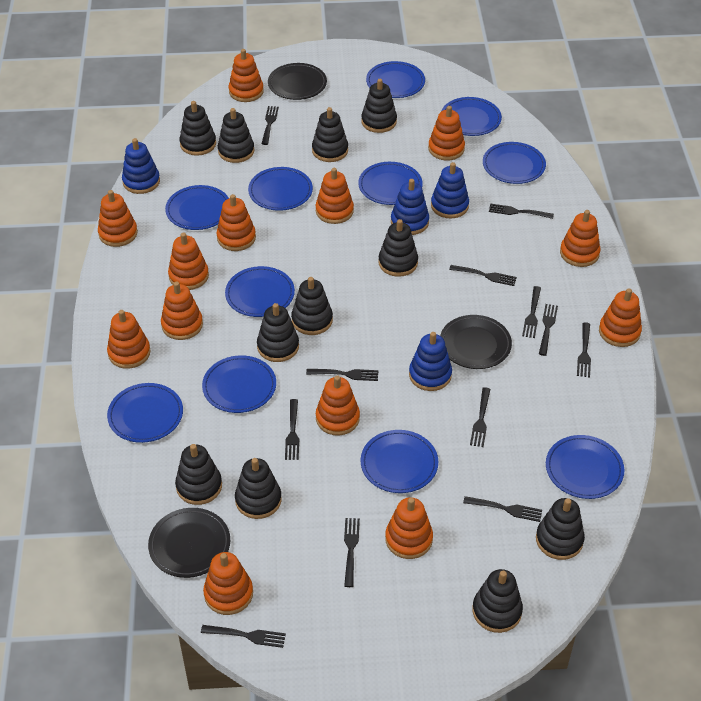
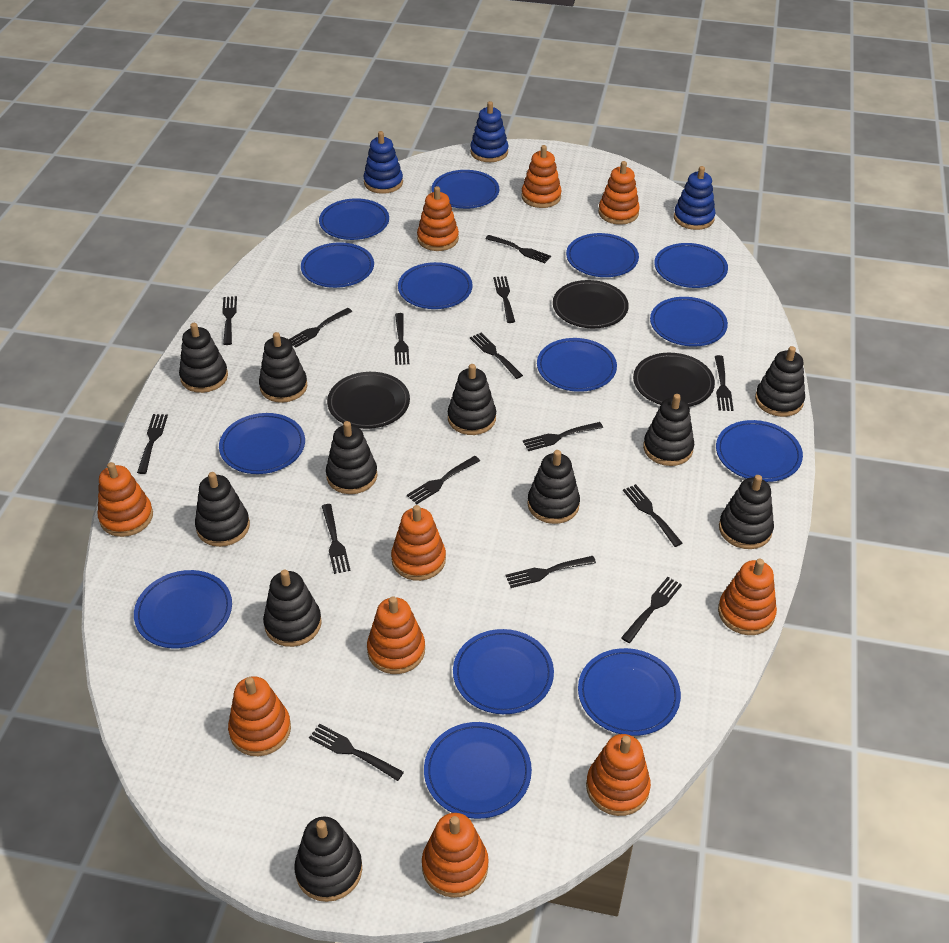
black fork: [201,625,286,648] [262,106,279,145] [285,399,299,460] [306,369,378,381] [344,518,360,587] [449,265,517,286] [463,496,542,522] [470,387,490,447] [489,203,554,219] [522,286,541,338] [539,304,558,356] [577,322,591,377] = 12 -> [137,414,168,474] [222,296,237,345] [288,308,352,348] [309,724,404,781] [322,504,351,574] [394,313,409,365] [407,456,480,504] [470,333,523,379] [485,235,551,263] [493,276,515,323] [505,556,596,588] [523,422,603,451] [621,577,682,643] [623,484,682,547] [715,355,734,411] = 15
blue plate: [107,383,183,443] [165,185,229,230] [202,355,276,413] [225,266,295,317] [248,167,313,211] [358,162,423,205] [361,430,438,493] [366,61,425,98] [442,97,502,136] [483,142,546,184] [546,435,624,499] = 11 -> [134,570,232,648] [219,413,305,474] [301,242,374,288] [319,198,389,240] [398,262,473,309] [424,722,532,819] [431,170,499,209] [453,629,554,714] [537,338,617,392] [566,233,639,277] [578,648,681,736] [650,297,728,347] [654,243,728,288] [716,420,803,482] = 14
blue stacking toy: [122,138,160,194] [391,179,429,235] [409,332,452,391] [431,162,469,219] = 4 -> [364,131,403,194] [470,101,508,162] [674,166,715,230] = 3
orange stacking toy: [98,190,138,247] [107,310,151,369] [161,282,203,340] [168,233,209,290] [203,552,253,615] [217,194,256,251] [229,49,264,102] [316,168,354,224] [316,375,360,435] [385,497,433,559] [428,106,465,160] [560,210,600,267] [599,288,642,347] = 13 -> [98,462,153,537] [228,676,291,756] [367,596,425,674] [391,505,446,581] [417,186,459,251] [422,813,489,898] [521,145,562,208] [586,734,651,816] [599,161,640,225] [718,559,777,635] = 10

